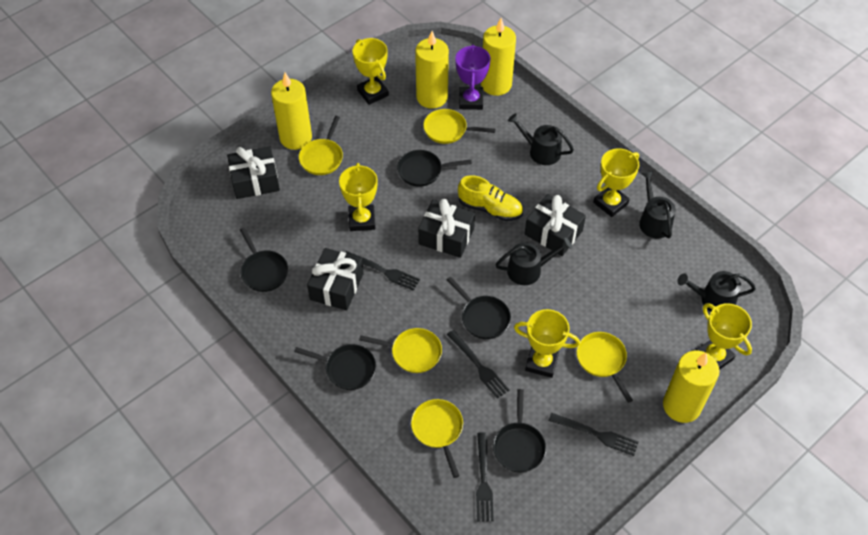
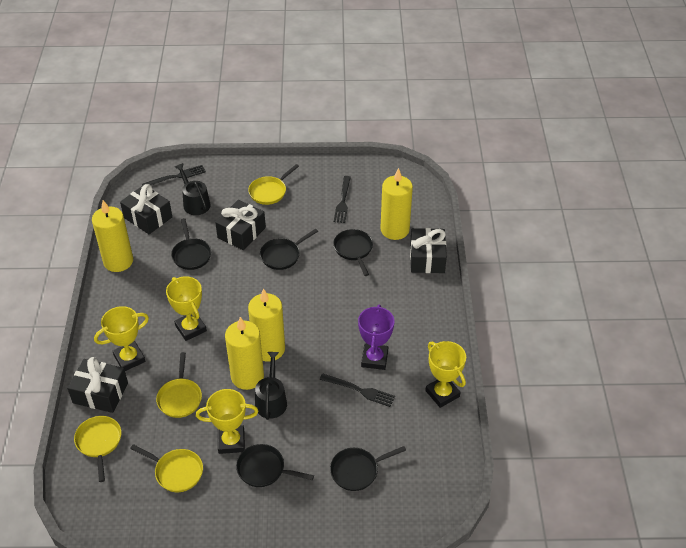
black fork: [345,251,420,291] [447,330,509,399] [476,432,494,521] [549,413,638,456] = 4 -> [142,165,206,186] [320,373,395,407] [334,176,351,223] = 3
black watering can: [495,238,572,285] [508,113,574,165] [639,171,676,239] [677,271,756,312] = 4 -> [175,163,210,215] [255,352,287,420] = 2
yellow pan: [299,116,343,175] [359,328,442,373] [411,399,463,478] [423,109,496,144] [576,332,633,403] = 5 -> [74,416,121,482] [130,444,203,492] [156,352,202,418] [248,164,299,205] = 4
yellow shoe: [458,175,523,221] = 1 -> none = 0
yellow trophy: [339,163,378,231] [352,38,389,105] [514,309,580,378] [593,148,639,217] [696,303,752,370] = 5 -> [94,306,149,371] [166,277,207,341] [196,389,259,454] [425,341,466,408] = 4

